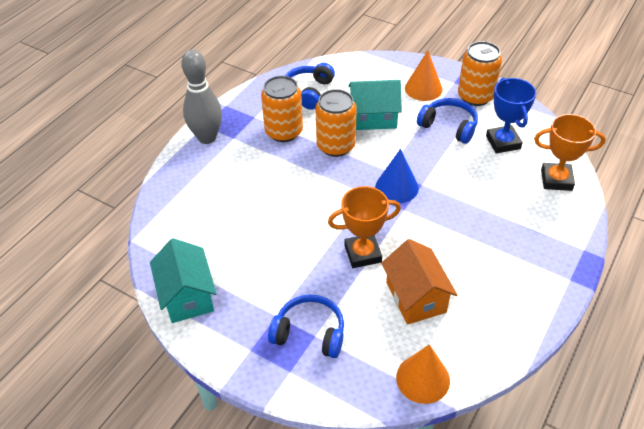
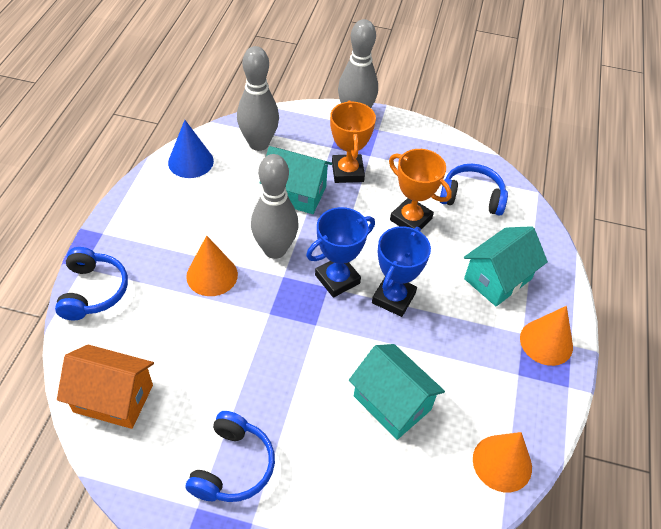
blue trophy: [486,78,536,153] = 1 -> [306,207,375,298] [372,226,431,317] = 2
grey bowling pin: [181,50,222,144] = 1 -> [237,46,279,151] [251,154,298,259] [338,19,378,108] = 3
orange can: [261,76,303,142] [316,89,357,157] [458,41,502,106] = 3 -> none = 0
orange cone: [396,344,450,404] [405,51,443,101] = 2 -> [186,236,238,296] [473,432,532,492] [520,306,573,366] = 3
turquoise house: [150,238,217,323] [348,80,402,130] = 2 -> [260,146,332,214] [349,344,445,440] [464,226,548,307] = 3

